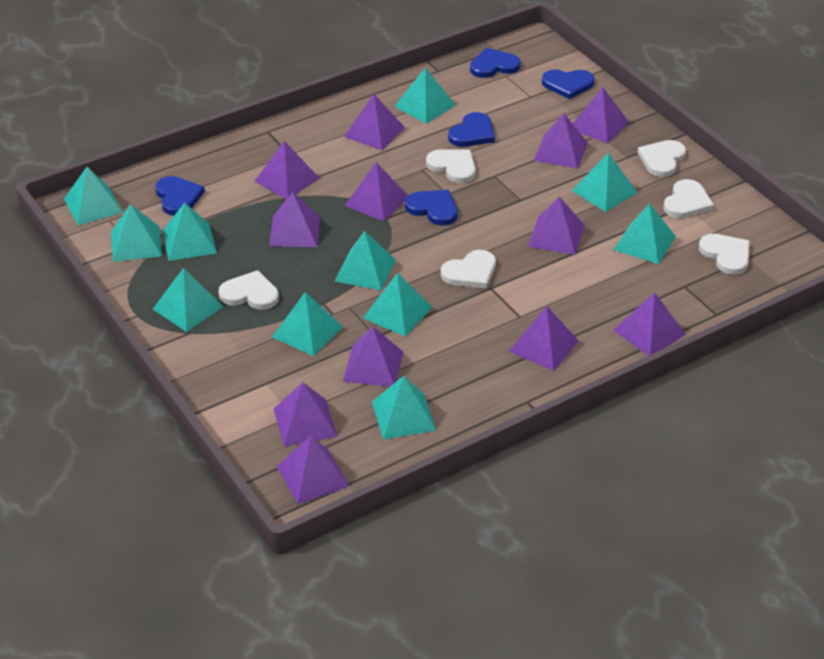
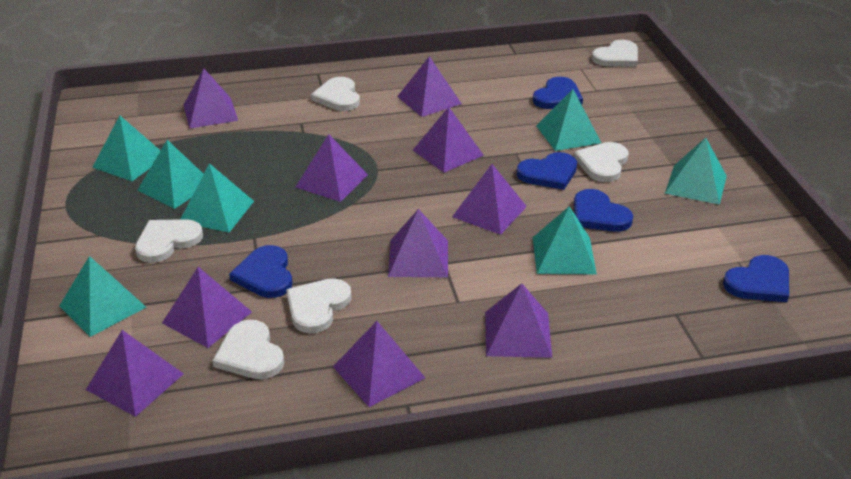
purple pyramid: [254,141,319,199] [269,192,320,247] [274,382,338,447] [277,436,350,504] [343,326,403,387] [344,94,405,150] [345,162,408,221] [509,306,579,371] [528,196,585,255] [534,113,588,169] [573,87,629,144] [614,292,686,356] = 12 -> [86,330,184,417] [162,267,252,348] [183,68,238,129] [296,134,368,202] [333,321,425,407] [388,209,448,277] [397,56,462,117] [413,107,484,173] [452,164,527,235] [485,283,552,358] = 10
turquoise pyramid: [64,167,123,225] [111,204,162,262] [153,268,224,332] [162,203,217,261] [272,292,343,356] [335,231,396,291] [363,273,432,336] [372,376,437,440] [394,68,456,124] [572,152,638,212] [614,204,676,264] = 11 -> [59,256,146,337] [92,116,161,181] [138,140,204,209] [181,163,254,232] [533,206,597,275] [536,89,601,151] [665,137,727,205] = 7

